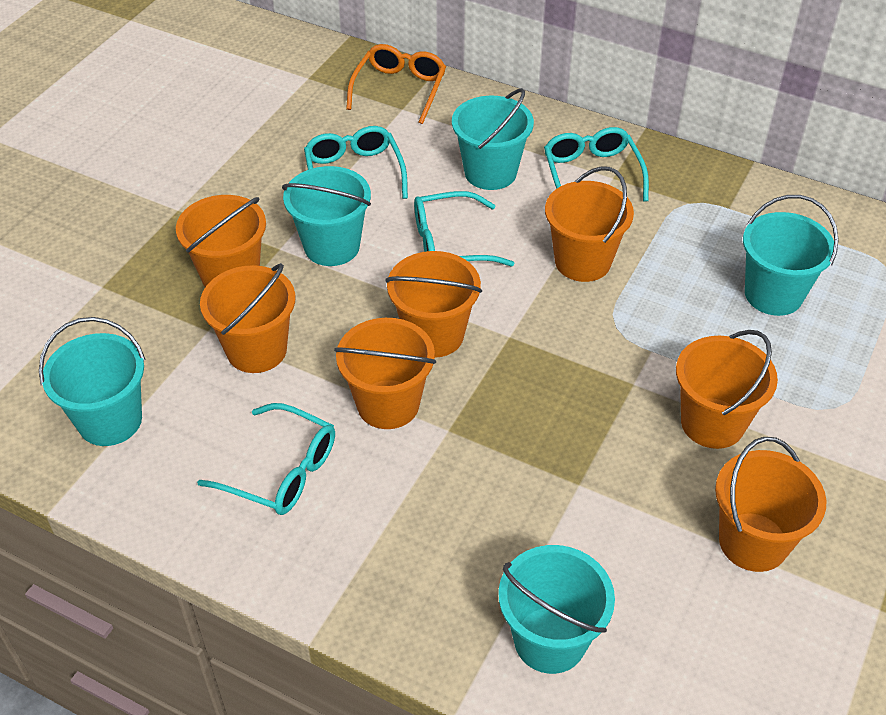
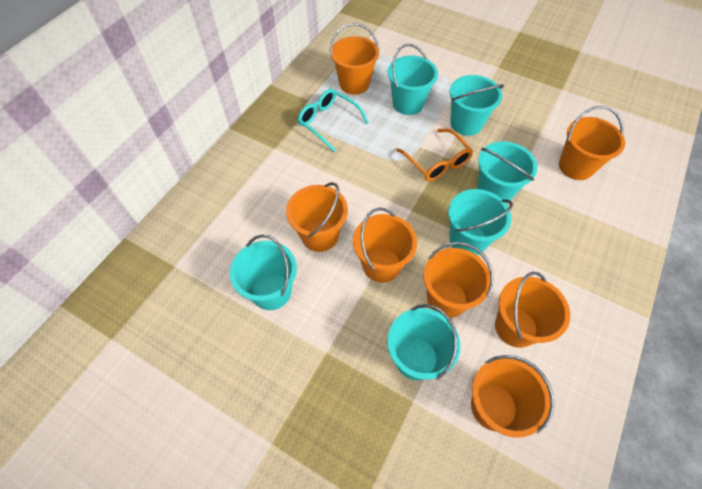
turquoise bucket: [39,317,146,446] [282,166,371,266] [452,88,534,190] [499,545,615,674] [743,195,839,316] = 5 -> [230,234,297,310] [387,304,460,380] [388,44,438,115] [448,189,513,255] [450,75,504,136] [477,141,537,204] = 6
turquoise glasses: [197,403,335,515] [304,126,408,199] [414,191,514,267] [544,127,649,202] = 4 -> [297,89,369,152] = 1

